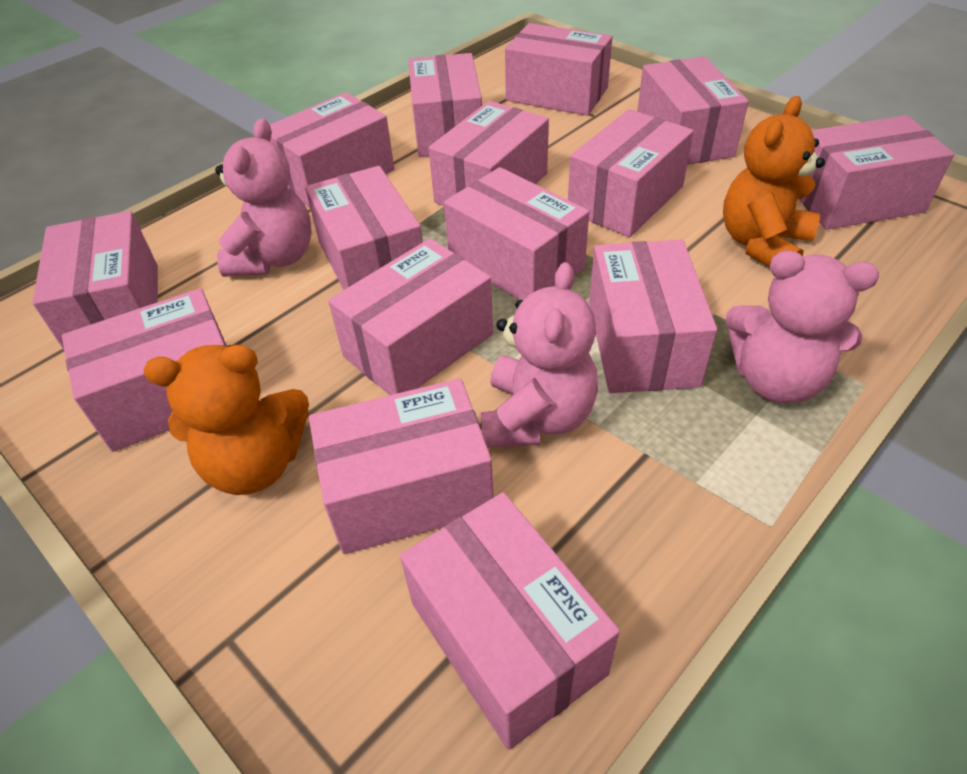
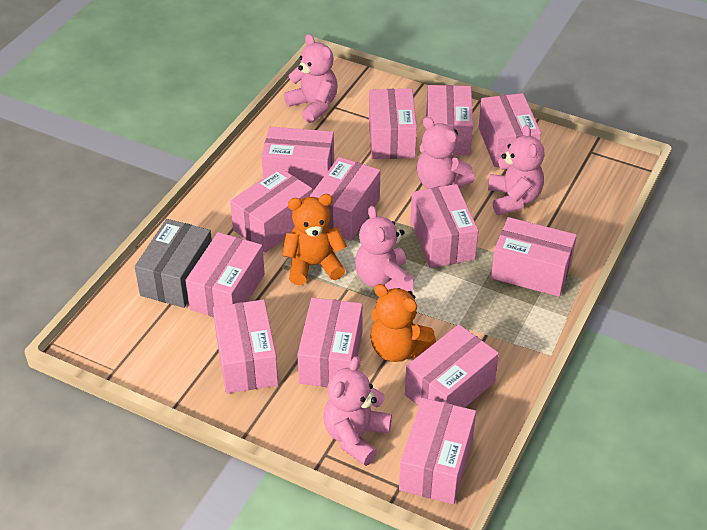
grey box: none = 0 -> [135,219,212,308] = 1
pink box: [32,211,158,350] [62,288,227,452] [270,92,394,208] [305,166,423,290] [309,378,494,554] [328,238,493,395] [400,492,620,750] [408,53,482,157] [428,101,549,206] [444,167,589,300] [505,23,612,116] [568,109,694,237] [589,240,717,393] [637,56,749,165] [799,115,954,230] = 15 -> [185,232,265,317] [213,299,278,393] [230,167,312,253] [262,127,334,189] [297,297,363,387] [309,157,380,241] [369,89,417,159] [399,398,476,504] [405,324,499,408] [410,184,479,268] [426,85,473,155] [478,93,541,167] [491,217,577,297] = 13
pink teddy bear: [215,118,312,277] [481,262,598,448] [725,250,879,403] = 3 -> [284,34,338,123] [323,356,392,466] [355,206,413,292] [417,117,475,189] [488,125,545,215] = 5

